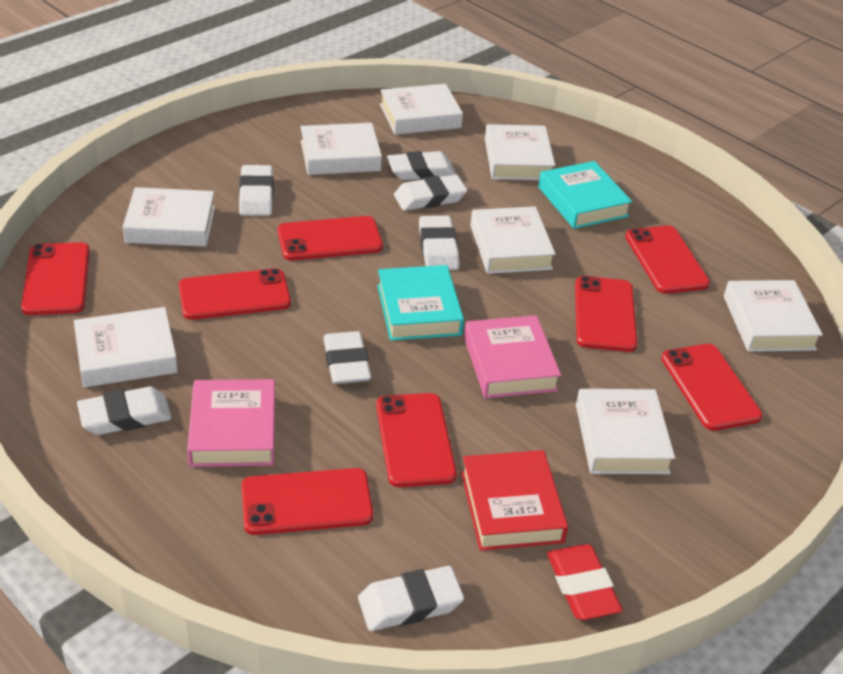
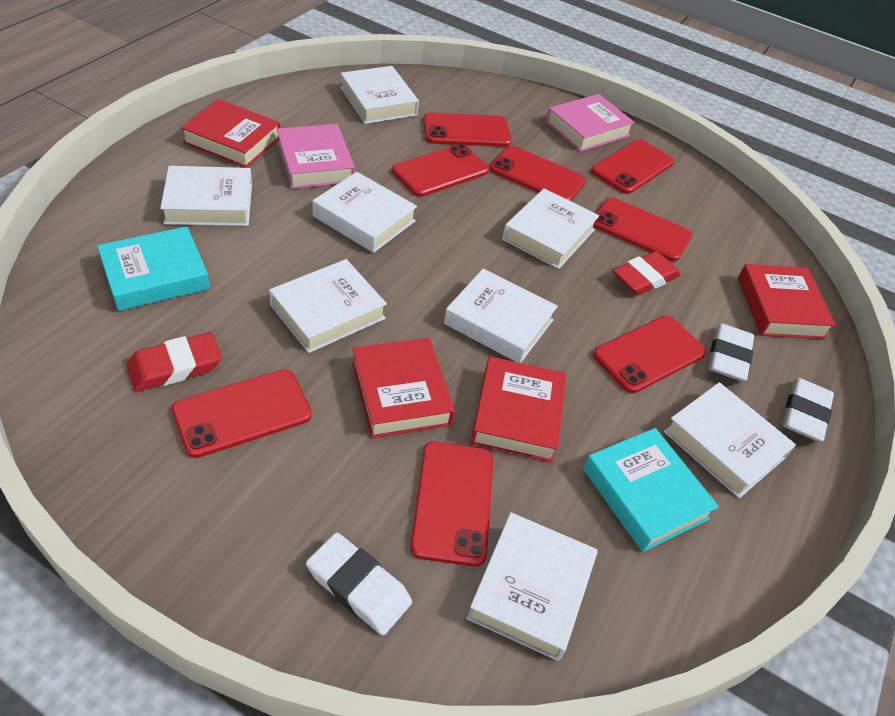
red book: [461,450,568,551] = 1 -> [181,99,281,168] [352,338,455,438] [471,357,567,462] [738,264,836,339] = 4
red eraser: [547,545,623,620] = 1 -> [126,332,222,392] [613,251,680,295] = 2
white eraser: [77,387,172,435] [239,165,273,216] [323,331,372,384] [358,566,464,631] [387,151,456,181] [394,175,467,211] [419,216,459,270] = 7 -> [306,532,412,635] [708,323,754,381] [783,378,834,442] = 3

